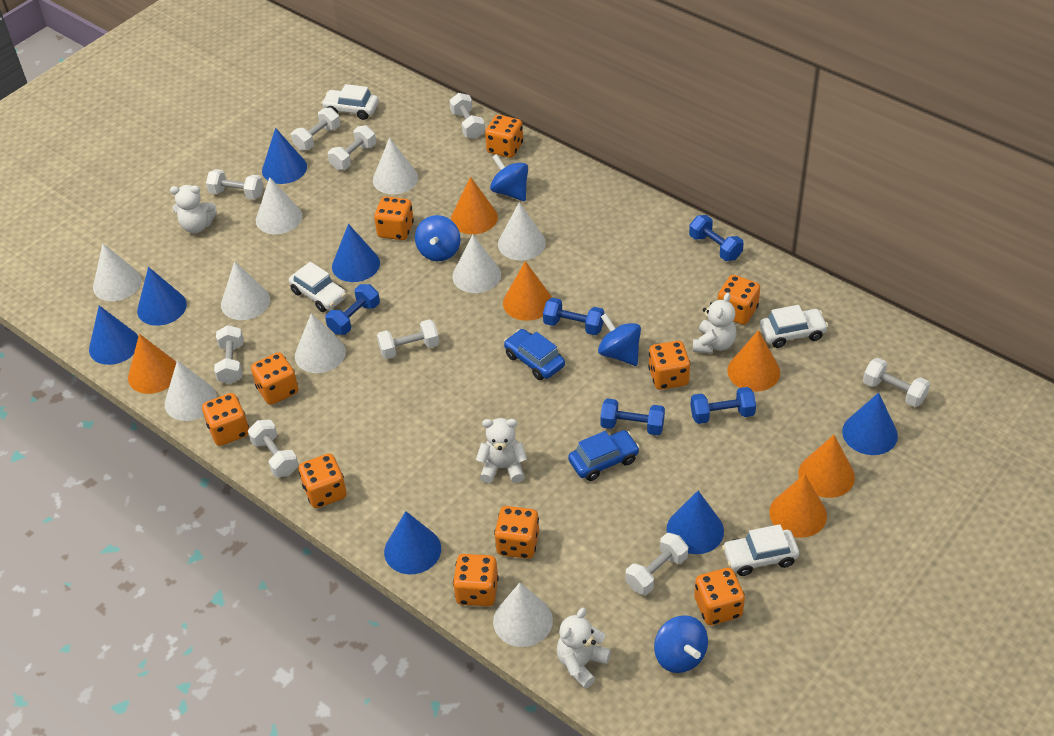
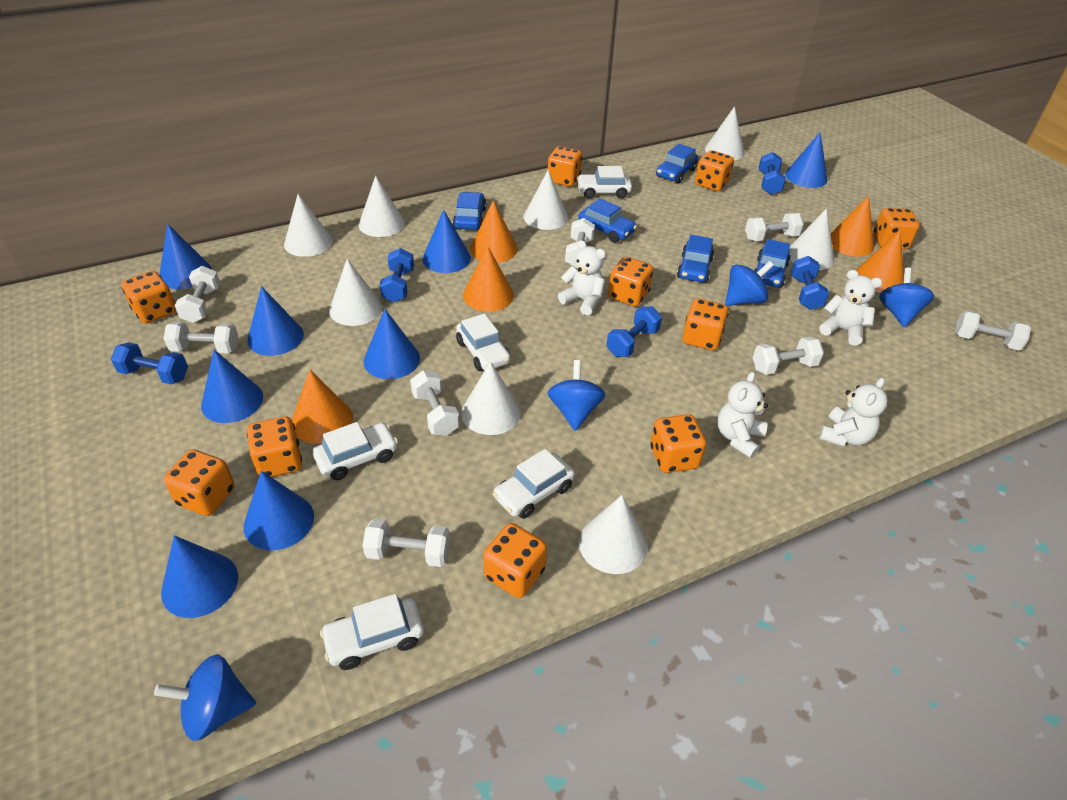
blue car: [504,329,565,380] [568,430,640,481] = 2 -> [453,192,486,230] [578,198,637,243] [656,144,698,183] [677,235,714,283] [754,239,791,288] = 5
blue cone: [89,305,138,365] [137,267,187,326] [262,128,307,184] [332,224,380,282] [384,511,441,574] [666,491,724,554] [842,393,898,455] = 7 -> [159,224,212,289] [161,535,238,618] [201,350,263,423] [244,471,314,550] [247,286,304,356] [364,309,420,379] [422,209,471,273] [785,132,827,188] = 8
orange cone: [128,334,177,394] [451,177,498,234] [503,261,552,321] [727,330,780,391] [769,474,827,538] [798,435,855,498] = 6 -> [292,369,353,444] [463,246,514,312] [470,200,518,263] [831,196,874,257] [855,231,904,293] = 5
white car: [289,262,346,312] [321,84,379,120] [722,524,799,576] [760,305,828,348] = 4 -> [313,422,398,480] [320,594,424,670] [456,314,510,371] [493,449,575,519] [577,166,632,199] = 5
white cone: [93,243,142,301] [165,360,217,421] [221,261,270,320] [256,177,302,234] [295,313,346,373] [373,138,418,194] [452,234,501,293] [493,583,553,647] [498,202,546,261] = 9 -> [284,194,333,257] [329,259,382,326] [359,176,405,237] [461,362,521,435] [524,170,568,230] [579,495,648,574] [705,106,745,160] [789,208,834,270] = 8
white dumbbell: [206,169,263,200] [214,325,243,384] [248,420,298,477] [291,107,340,151] [328,125,376,170] [377,319,439,359] [449,93,485,139] [625,533,688,595] [863,358,930,407] = 9 -> [164,322,239,353] [174,266,220,323] [362,519,450,567] [410,370,460,436] [565,218,595,268] [745,213,804,241] [753,337,824,375] [955,310,1031,351] = 8

